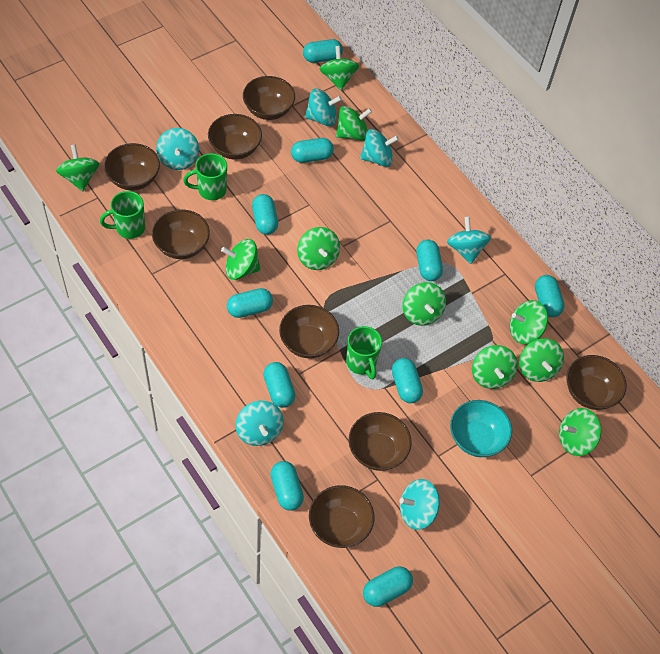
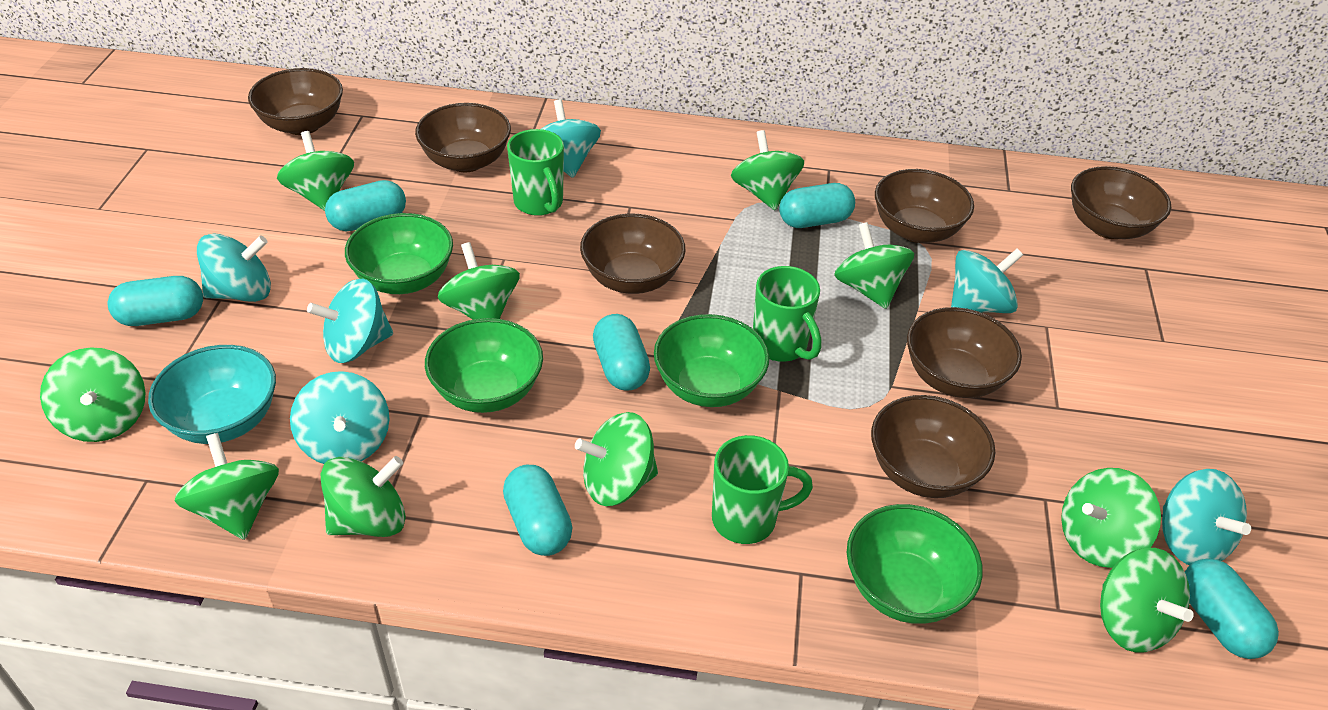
brown bowl: [104,143,160,190] [152,210,210,259] [208,114,262,160] [243,76,295,120] [279,305,339,358] [309,485,374,548] [349,412,412,471] [566,355,627,410] = 8 -> [248,68,343,135] [415,103,511,172] [580,214,686,294] [871,395,995,498] [875,169,974,243] [907,307,1022,398] [1071,166,1171,239] = 7
green bowl: none = 0 -> [345,213,453,294] [425,318,543,413] [654,314,769,407] [847,504,983,624] = 4
turquoise capsule: [227,288,273,318] [252,194,278,235] [263,362,296,408] [270,461,304,510] [291,138,334,163] [303,39,343,63] [363,566,413,607] [392,358,423,403] [417,240,443,281] [535,275,564,317] = 10 -> [107,276,203,326] [325,180,406,231] [503,465,573,556] [593,314,650,391] [779,183,855,228] [1185,558,1279,659] = 6

